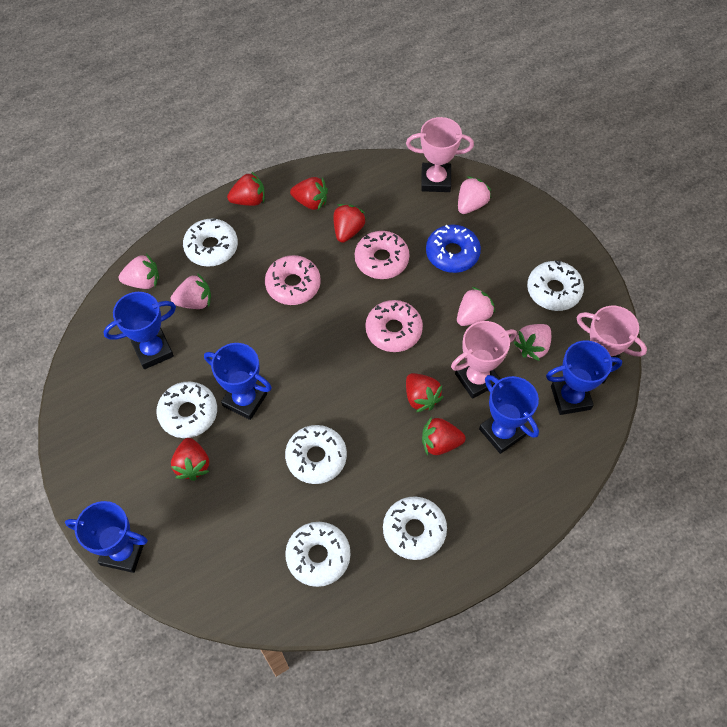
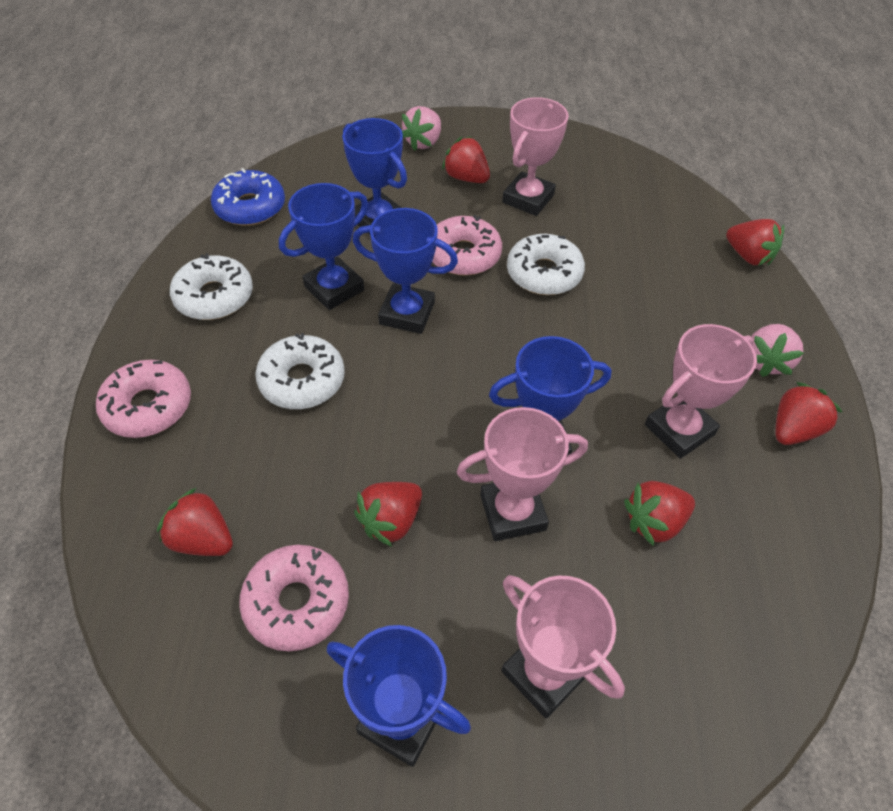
pink strawberry: [119,254,159,289] [171,273,211,309] [457,287,495,326] [458,176,491,214] [513,324,551,361] = 5 -> [402,106,441,151] [751,324,804,377] = 2
pink trophy: [406,117,474,192] [451,321,517,399] [576,306,647,384] = 3 -> [457,407,588,541] [501,575,625,718] [502,97,569,216] [645,324,757,459] = 4
white donut: [156,382,217,438] [183,218,238,267] [285,425,347,484] [285,522,351,587] [383,496,447,560] [527,260,584,311] = 6 -> [170,253,253,320] [255,333,345,409] [507,234,585,295] = 3

